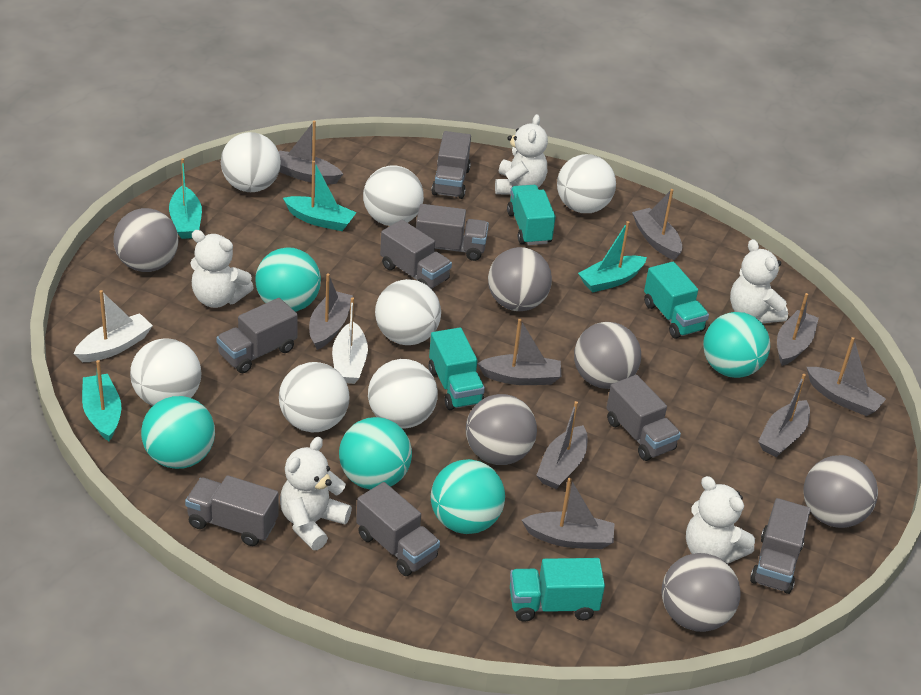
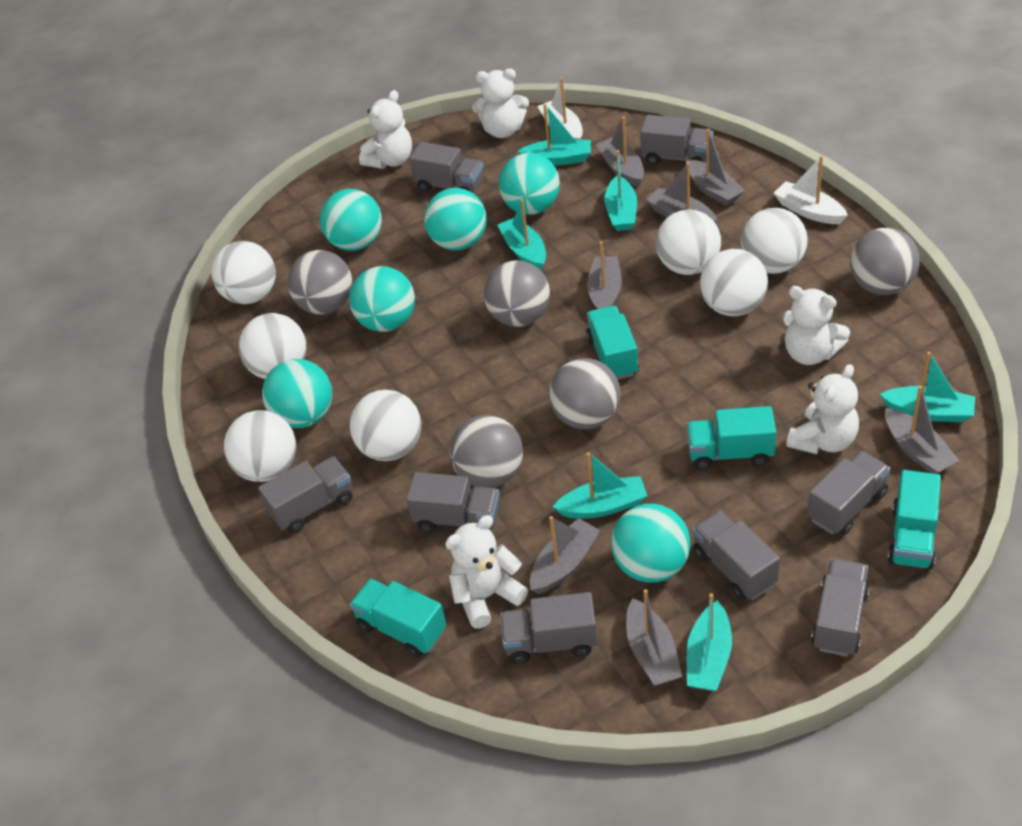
grey ball: [113,208,178,272] [466,394,537,465] [488,247,552,311] [574,322,641,389] [662,553,741,632] [803,455,878,528] = 6 -> [287,250,352,314] [449,415,523,488] [484,260,550,327] [549,358,621,430] [850,228,920,295] = 5
grey boat: [279,121,343,184] [309,274,353,350] [477,319,561,385] [522,478,615,549] [536,401,588,489] [632,189,682,260] [758,374,810,457] [777,293,819,366] [807,337,886,416] = 9 -> [530,516,600,594] [587,241,622,309] [596,116,644,187] [626,589,682,686] [646,162,717,223] [686,129,745,206] [885,386,959,474] = 7
turquoise ball: [141,396,215,469] [255,247,321,312] [339,417,412,490] [431,459,505,534] [703,312,770,378] = 5 -> [262,359,332,428] [320,189,382,251] [349,266,415,332] [424,188,487,250] [499,153,560,215] [611,504,690,583] = 6
turquoise boat: [82,360,121,441] [169,158,202,239] [283,161,357,231] [578,221,647,293] = 4 -> [498,199,546,270] [518,104,591,166] [553,452,648,518] [604,150,637,231] [687,593,732,691] [880,352,975,422] = 6

